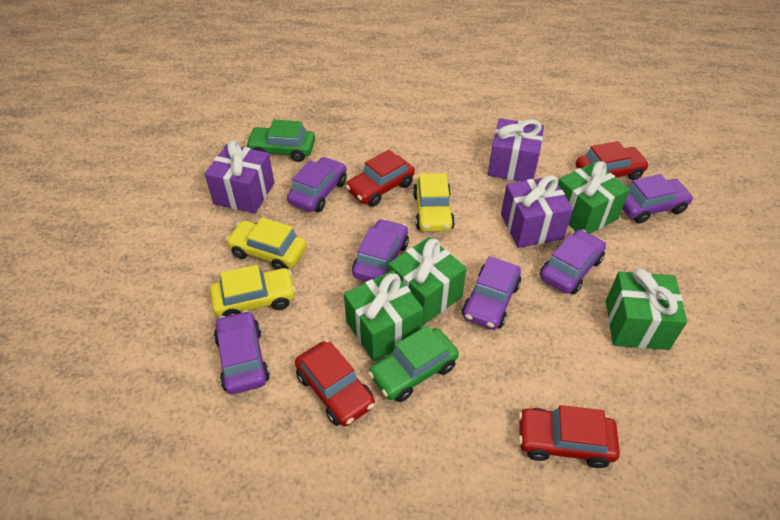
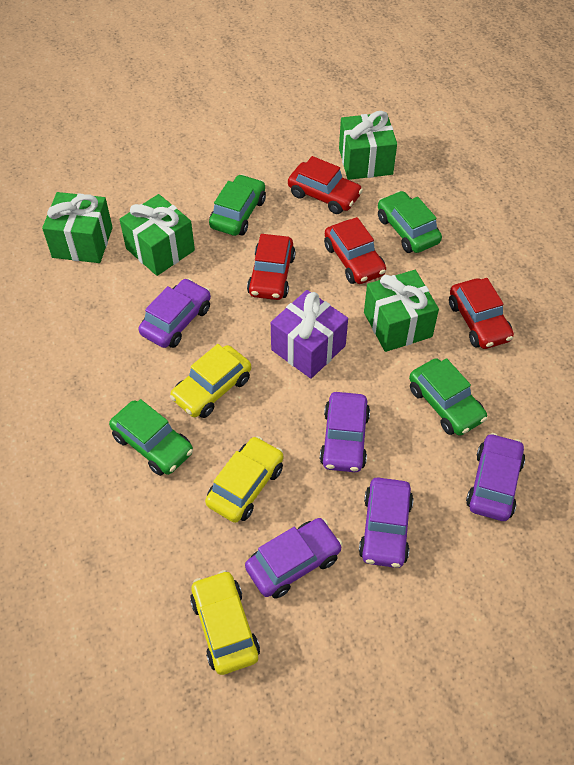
green car: [246,119,315,162] [368,325,459,402] = 2 -> [109,399,193,476] [209,174,266,236] [378,191,442,253] [409,358,487,436] = 4
purple car: [214,310,270,394] [287,157,347,212] [352,219,409,281] [462,256,521,330] [540,229,606,294] [622,174,694,223] = 6 -> [139,278,211,348] [245,518,343,599] [320,392,370,472] [359,478,413,568] [466,433,525,521] = 5
purple gift: [205,141,274,213] [488,118,544,181] [501,175,573,248] = 3 -> [271,290,348,379] = 1

